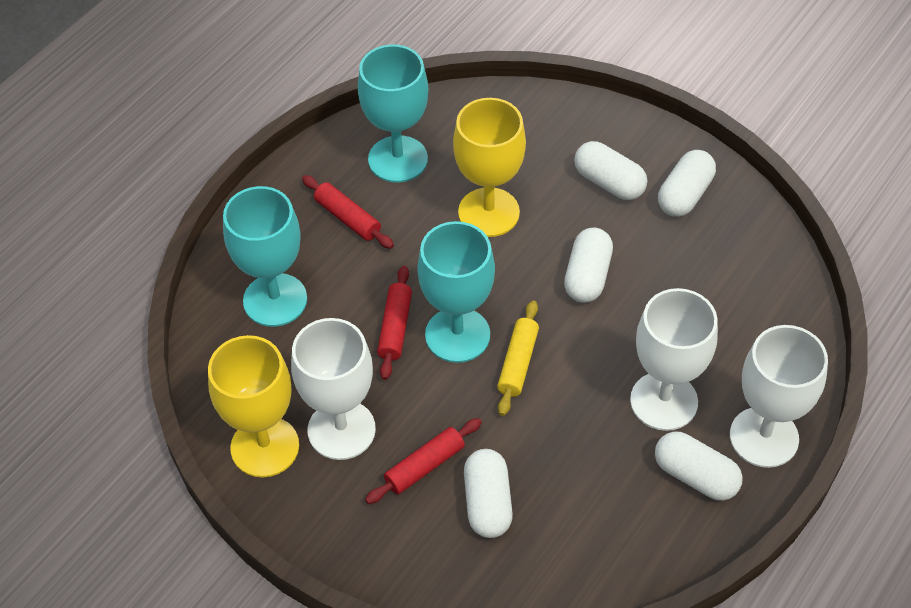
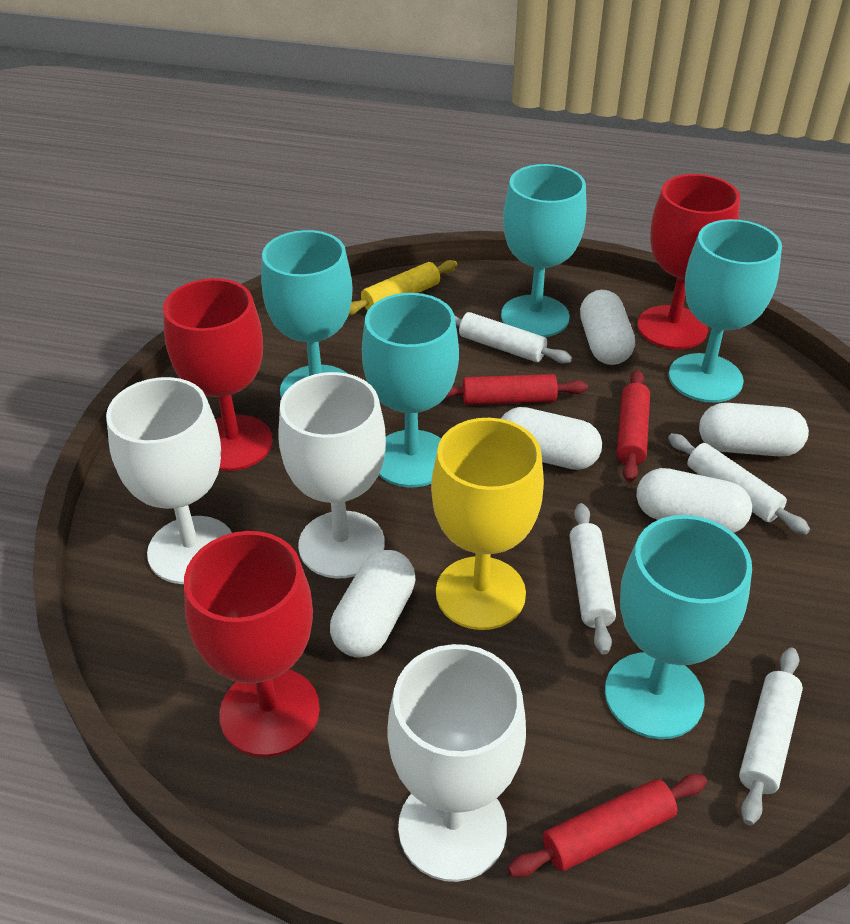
red goblet: none = 0 -> [163,278,273,471] [184,531,320,757] [638,174,740,349] = 3
turquoise goblet: [223,186,307,327] [358,44,428,183] [417,221,495,363] = 3 -> [261,230,352,399] [362,293,459,488] [501,164,587,337] [605,515,752,739] [669,219,782,403] = 5
white rolling pin: none = 0 -> [455,312,572,364] [570,503,616,655] [668,433,810,535] [739,647,803,825] = 4
yellow goblet: [208,335,299,477] [453,98,526,237] = 2 -> [431,418,544,630] = 1

